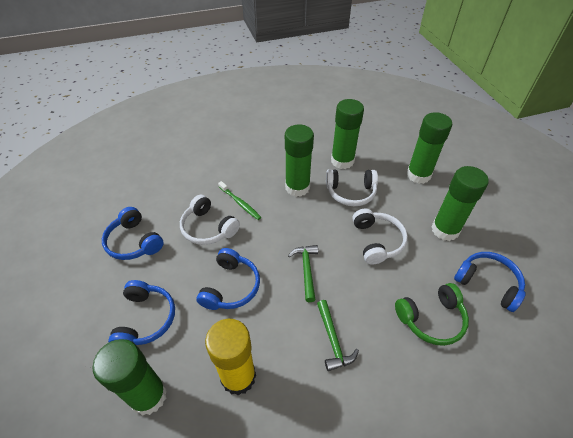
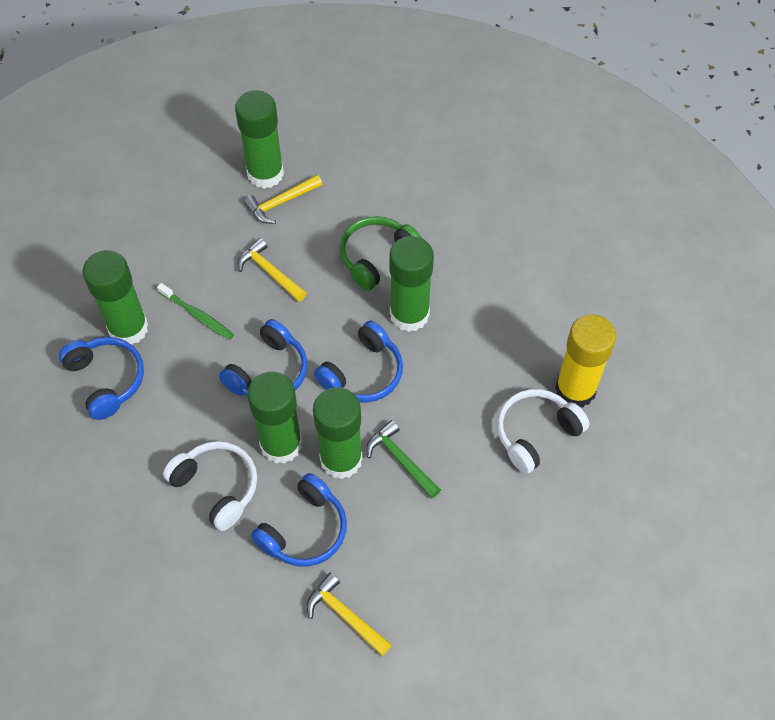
green hammer: [288,245,318,302] [317,300,359,371] = 2 -> [366,420,441,499] = 1
white headphones: [180,195,240,245] [326,169,378,206] [352,209,408,265] = 3 -> [163,441,257,531] [497,389,589,474] = 2
yellow hammer: none = 0 -> [238,238,307,302] [244,175,322,224] [307,573,392,656] = 3

